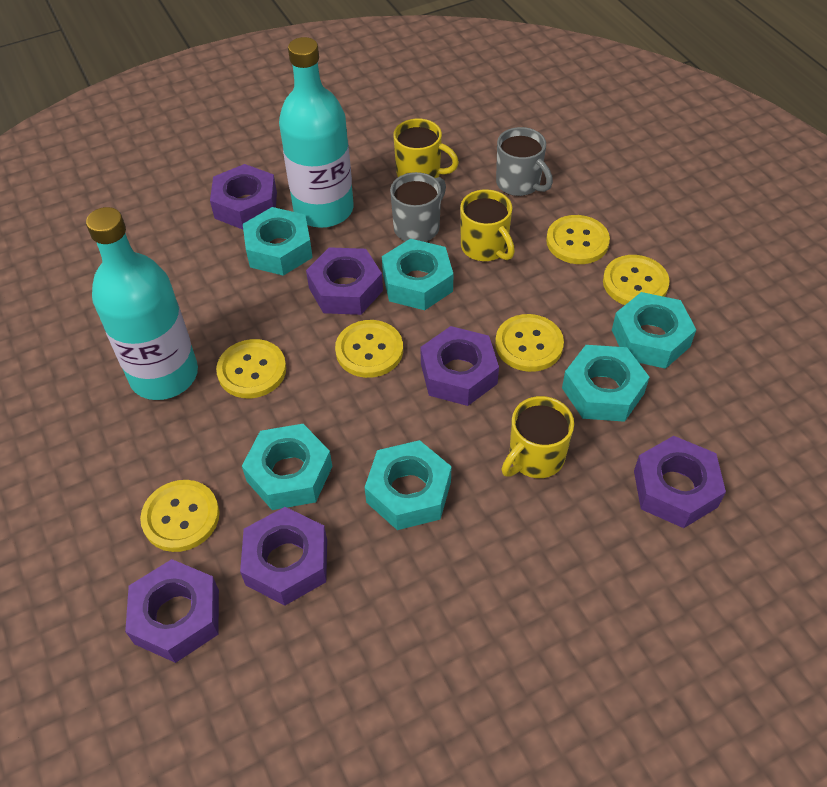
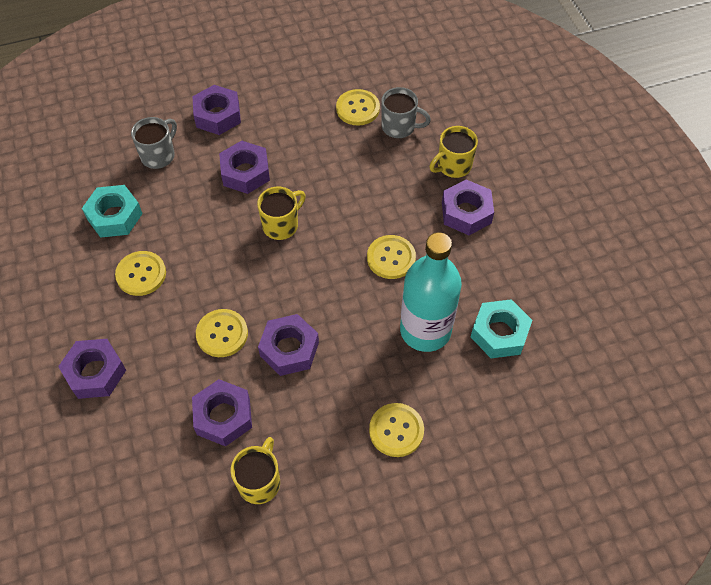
turquoise bottle: [86,207,198,400] [279,37,354,228] = 2 -> [400,232,462,352] = 1
turquoise nut: [242,424,332,510] [243,207,313,276] [365,440,451,530] [382,239,453,310] [562,345,649,422] [612,292,696,369] = 6 -> [82,185,143,238] [471,299,532,358] = 2
yellow button: [140,480,220,552] [216,339,286,398] [335,320,403,378] [495,314,564,372] [546,215,610,264] [603,255,670,305] = 6 -> [115,251,166,296] [196,309,248,357] [336,89,380,126] [367,235,416,279] [369,403,424,457] = 5

